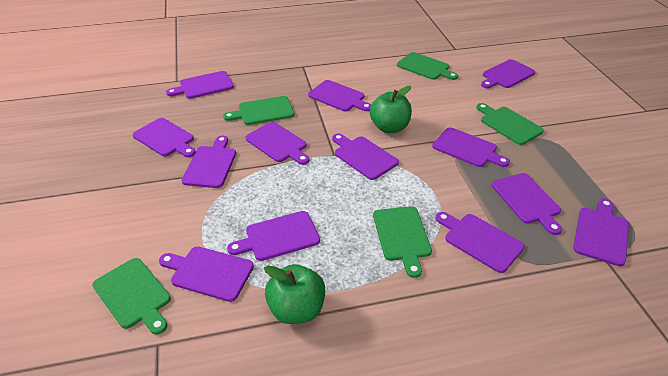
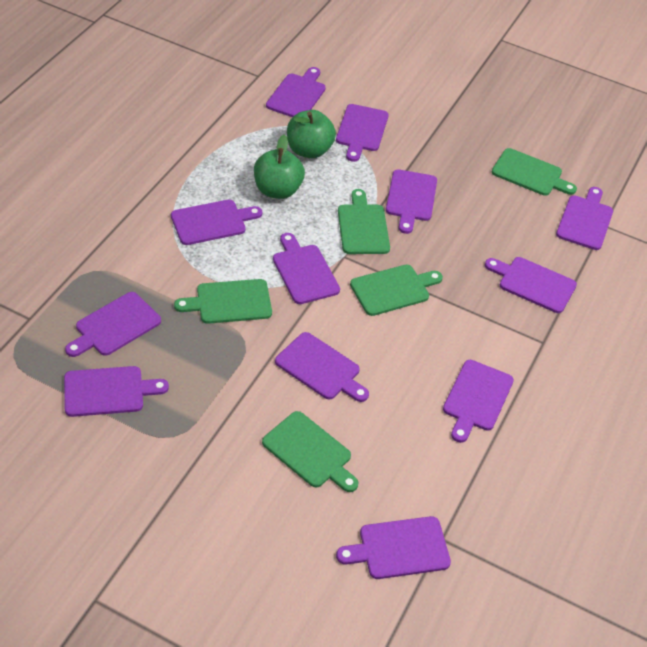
purple cutting board: [133,118,196,157] [159,246,254,302] [166,71,234,99] [182,136,236,188] [227,211,320,261] [246,122,310,165] [308,80,371,111] [332,133,399,180] [432,127,510,167] [436,212,525,273] [481,59,535,88] [492,173,562,235] [573,198,629,266] = 13 -> [64,366,169,417] [65,292,161,357] [171,200,262,245] [266,67,326,117] [273,233,340,304] [275,332,369,402] [336,104,389,162] [336,516,451,579] [386,169,437,234] [443,360,514,443] [485,257,577,313] [556,187,613,250] = 12

